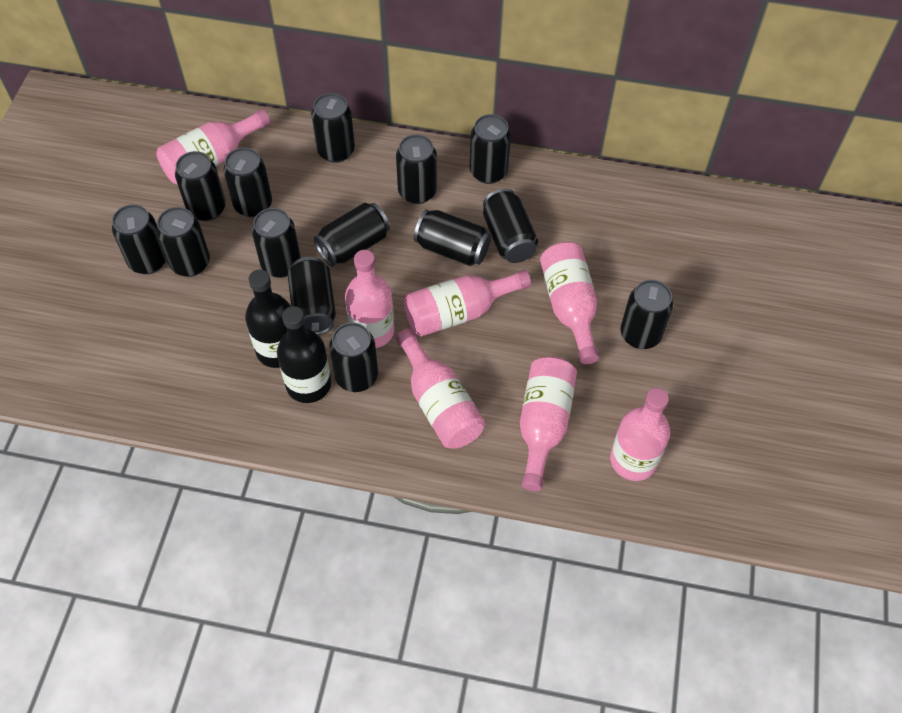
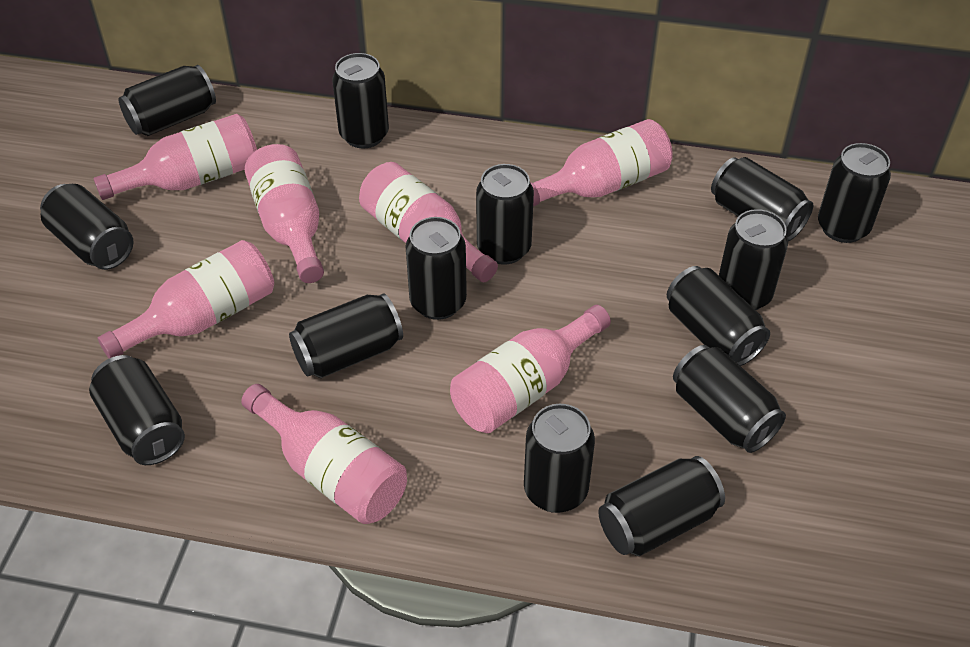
black bottle: [245,270,291,368] [277,306,331,403] = 2 -> none = 0

